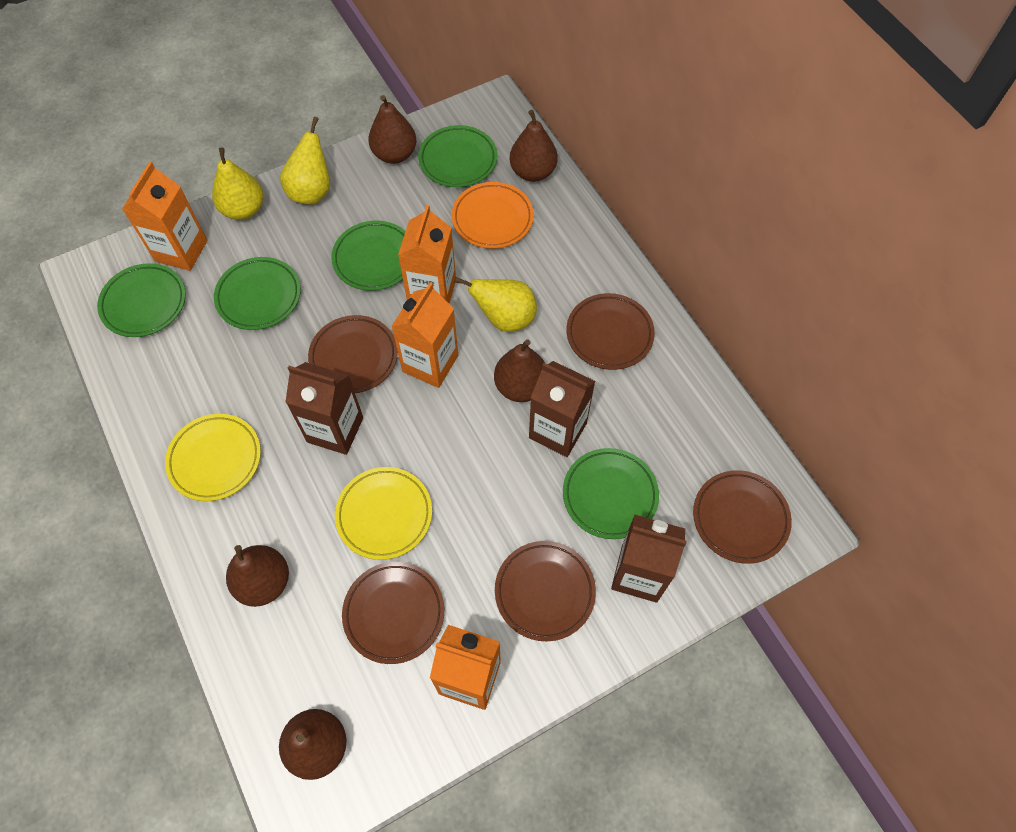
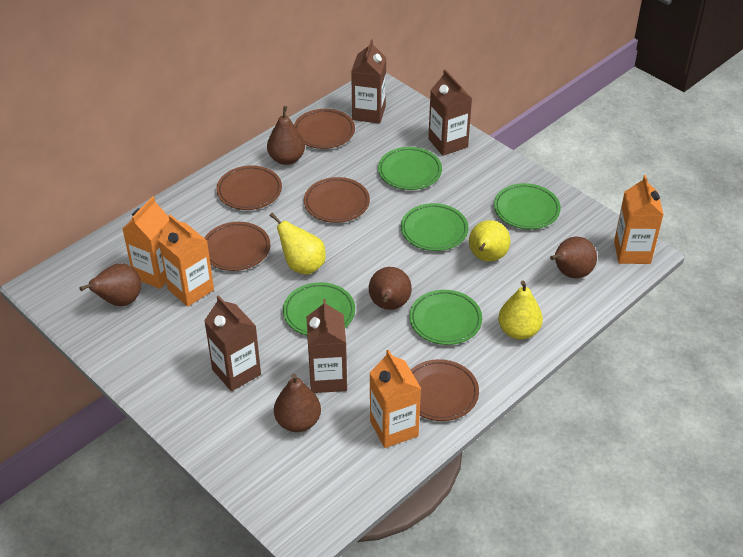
brown carton: [285,362,363,455] [529,361,595,457] [611,514,687,603] = 3 -> [204,295,261,391] [306,299,347,393] [351,39,386,124] [428,69,472,156] = 4
orange plate: [452,182,534,249] = 1 -> none = 0
yellow plate: [165,414,261,501] [335,467,432,560] = 2 -> none = 0

